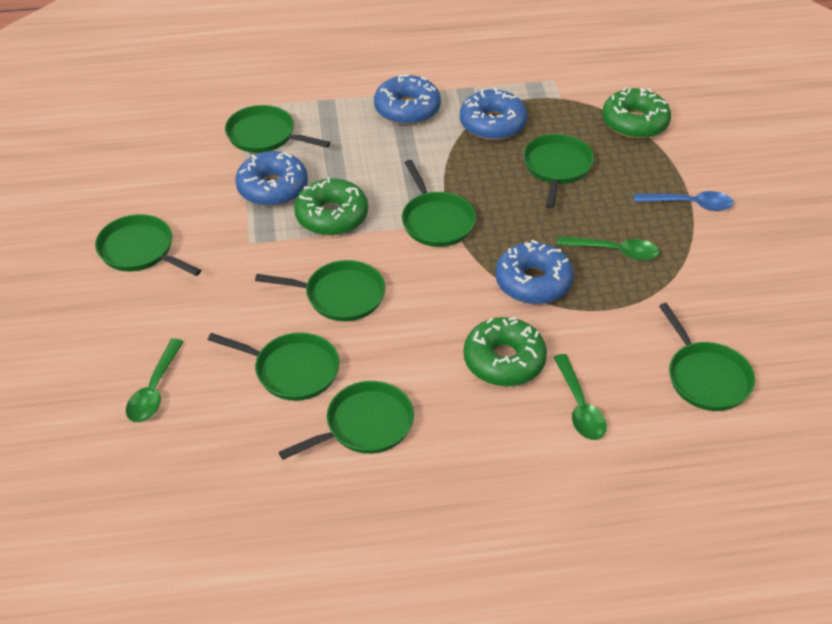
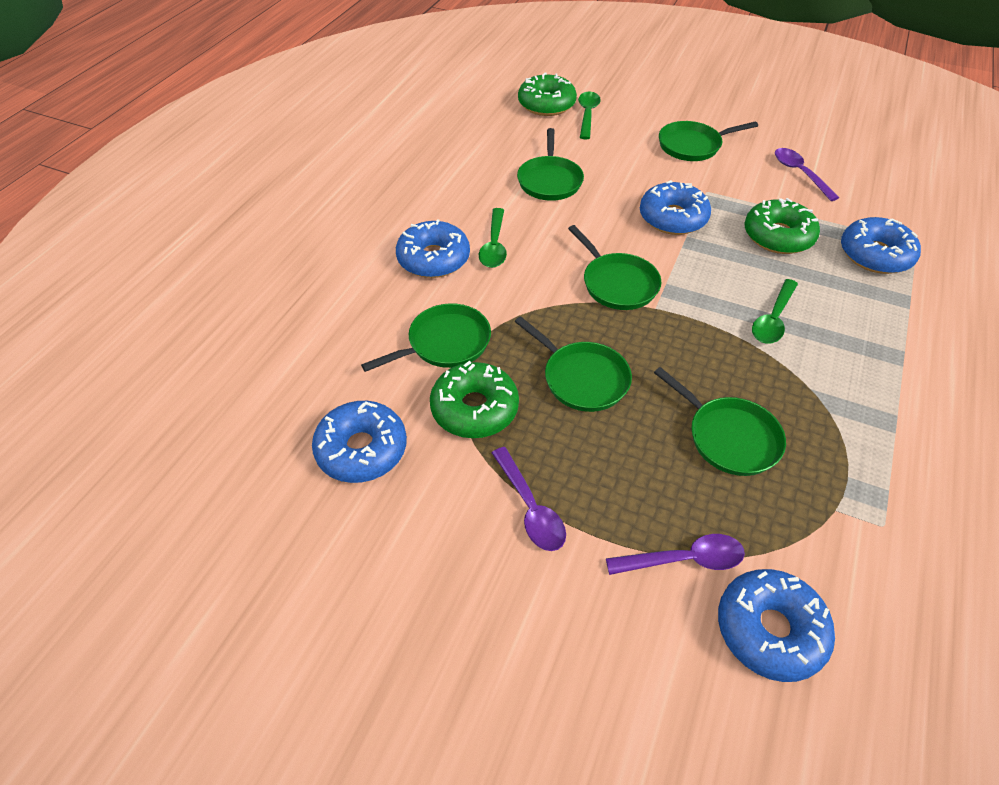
blue donut: [235,151,308,206] [374,74,441,125] [460,87,528,140] [495,240,574,304] = 4 -> [312,401,407,483] [396,219,470,278] [640,180,711,235] [718,569,835,682] [841,217,921,274] = 5
blue spoon: [634,191,734,211] = 1 -> none = 0
green pan: [95,214,201,276] [208,332,340,401] [225,105,331,153] [255,260,385,321] [279,381,414,460] [402,160,476,247] [523,134,594,209] [659,303,755,411] = 8 -> [361,303,491,372] [515,316,632,412] [517,128,584,201] [568,225,661,310] [654,367,786,476] [659,121,758,161] = 6
purple spoon: none = 0 -> [492,447,566,551] [606,534,745,575] [775,148,839,201] = 3

